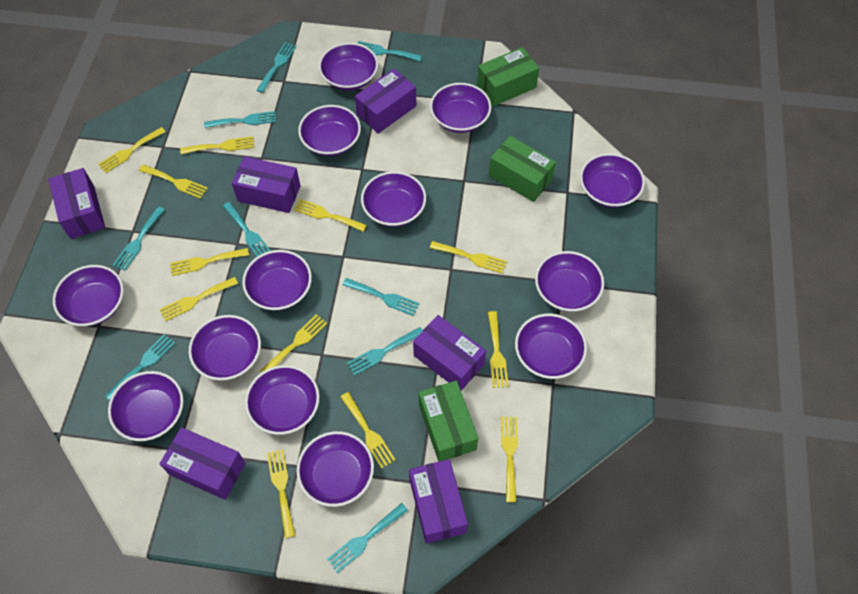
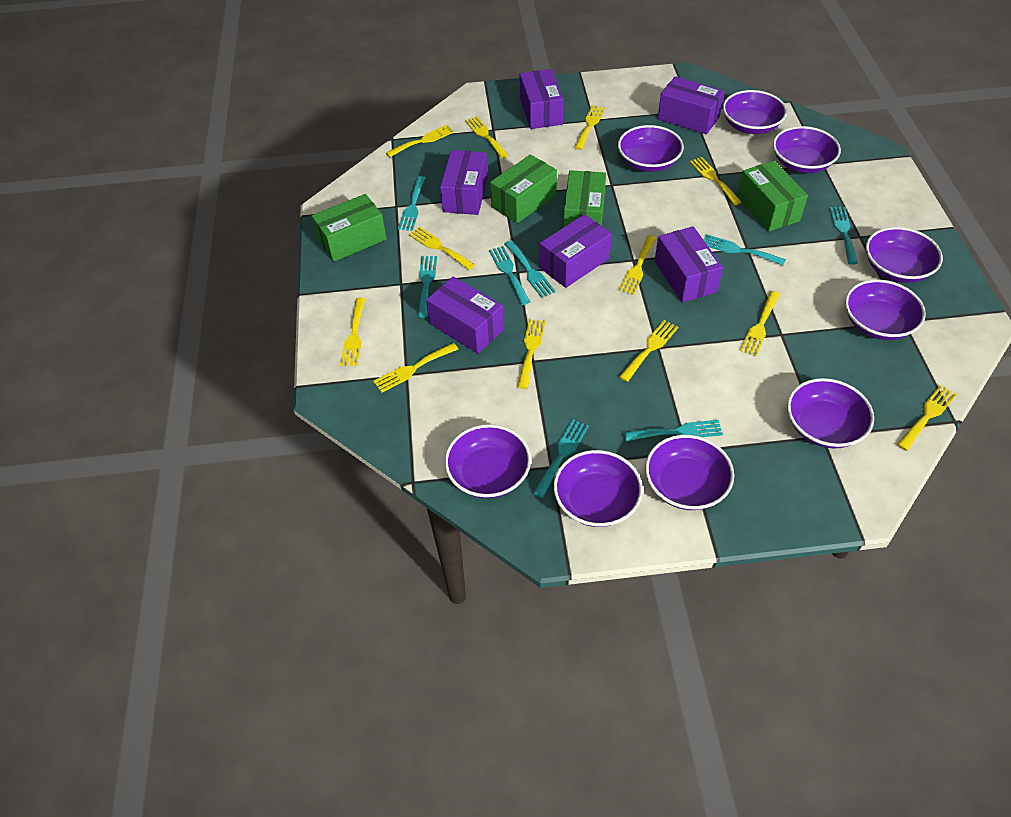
green box: [419,381,478,462] [477,47,539,106] [489,136,556,202] = 3 -> [312,194,387,262] [490,154,557,223] [563,170,606,228] [737,161,808,231] = 4
purple bowl: [53,265,124,326] [108,371,184,441] [189,315,261,381] [242,250,312,310] [245,365,320,435] [296,431,374,507] [298,105,361,156] [319,43,378,90] [361,171,426,227] [430,83,491,133] [515,314,587,379] [535,251,604,312] [580,153,645,208] = 13 -> [445,424,531,498] [554,450,643,527] [618,125,684,172] [645,435,734,510] [723,90,787,134] [773,126,841,173] [787,378,874,449] [845,279,926,340] [866,227,943,283] = 9
turquoise fork: [105,334,175,400] [113,206,165,271] [204,111,276,128] [223,202,271,256] [257,42,297,93] [327,503,408,573] [343,278,420,316] [347,327,423,376] [358,41,422,61] = 9 -> [398,176,426,231] [418,256,437,318] [489,246,530,305] [505,240,556,298] [533,419,589,498] [624,420,723,441] [704,234,786,266] [830,207,858,264] = 8

